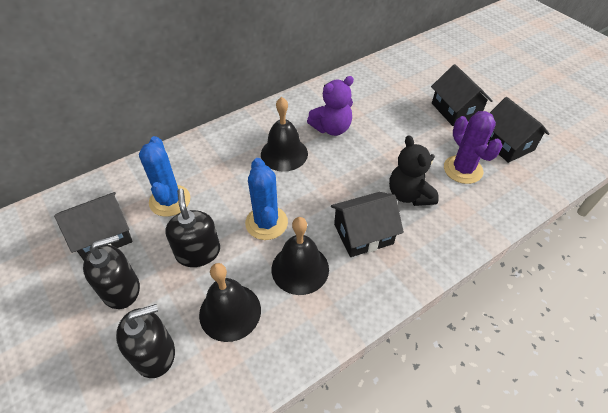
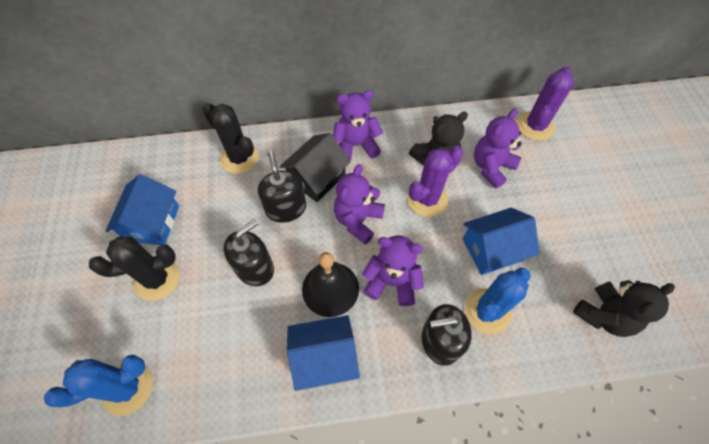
black bell: [199,263,261,342] [261,97,308,171] [272,217,329,295] = 3 -> [302,252,359,317] = 1
black cactus: none = 0 -> [89,236,179,301] [203,103,259,174] = 2
black house: [54,192,133,260] [331,192,404,257] [431,64,493,126] [487,97,550,163] = 4 -> [279,133,351,202] = 1
black teddy bear: [389,135,439,206] = 1 -> [409,112,468,165] [573,280,675,337] = 2
blue house: none = 0 -> [106,174,179,245] [287,315,360,391] [463,208,539,275] = 3
purple cactus: [444,111,503,184] = 1 -> [407,146,463,217] [517,67,573,141] = 2
purple teddy bear: [307,76,354,136] = 1 -> [333,90,383,160] [334,164,385,244] [363,235,423,306] [474,109,522,189] = 4

